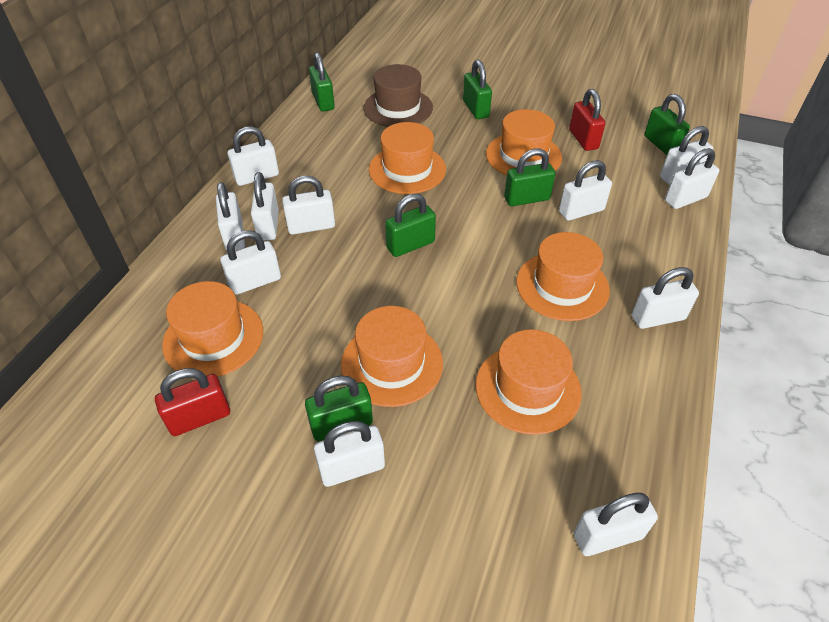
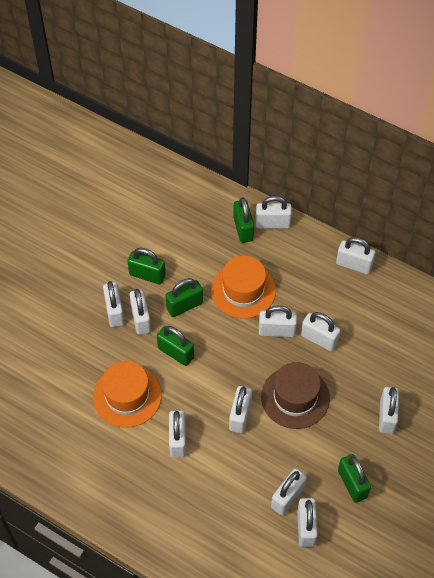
green padlock: [305,376,373,441] [309,52,335,112] [385,193,436,257] [463,59,492,119] [504,149,555,206] [644,94,690,155] = 6 -> [127,248,166,284] [157,326,194,366] [165,278,203,317] [233,198,254,243] [338,454,371,503] = 5
orange hat: [162,281,263,377] [341,306,443,407] [369,122,446,194] [476,329,582,435] [486,109,562,175] [516,232,610,321] = 6 -> [93,361,162,428] [211,256,276,319] = 2
red padlock: [155,368,230,436] [569,89,606,151] = 2 -> none = 0

